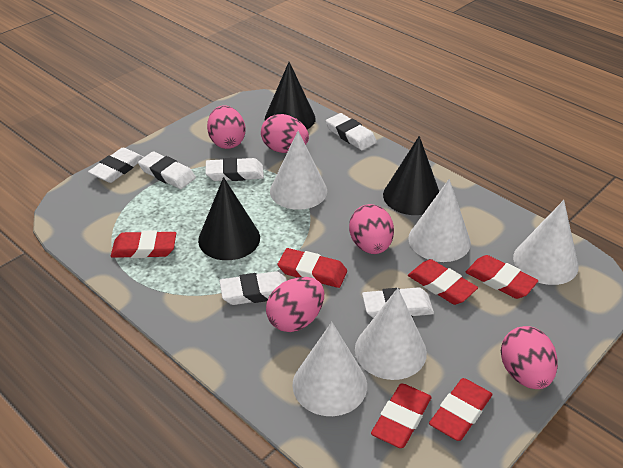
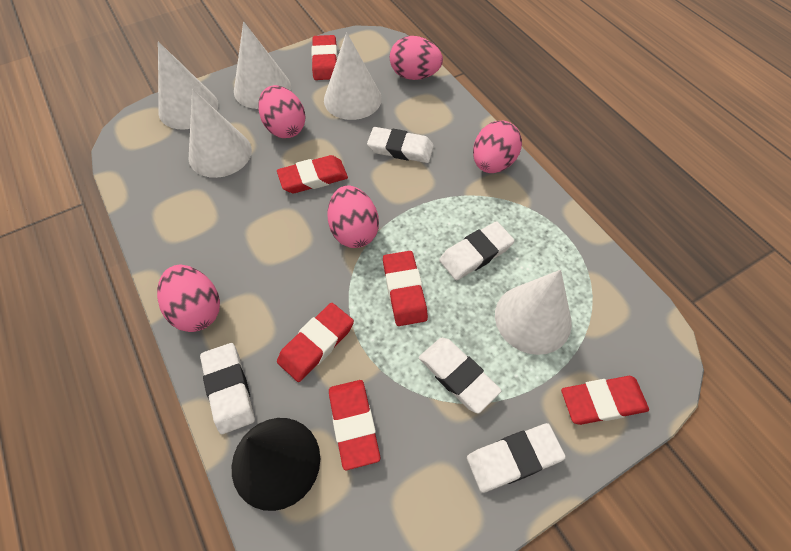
black cone: [198,177,260,260] [265,62,316,129] [383,136,439,215] = 3 -> [232,418,320,511] = 1
white eraser: [88,148,144,183] [138,151,196,189] [205,158,264,181] [220,271,287,305] [326,113,377,150] [362,287,434,318] = 6 -> [200,343,255,434] [367,127,434,163] [419,338,501,413] [439,221,515,280] [467,423,566,493] = 5

